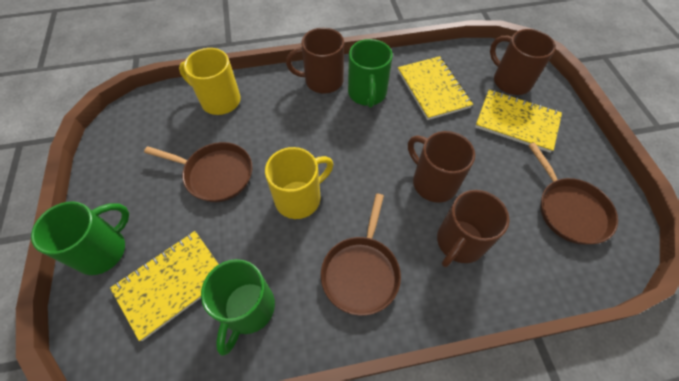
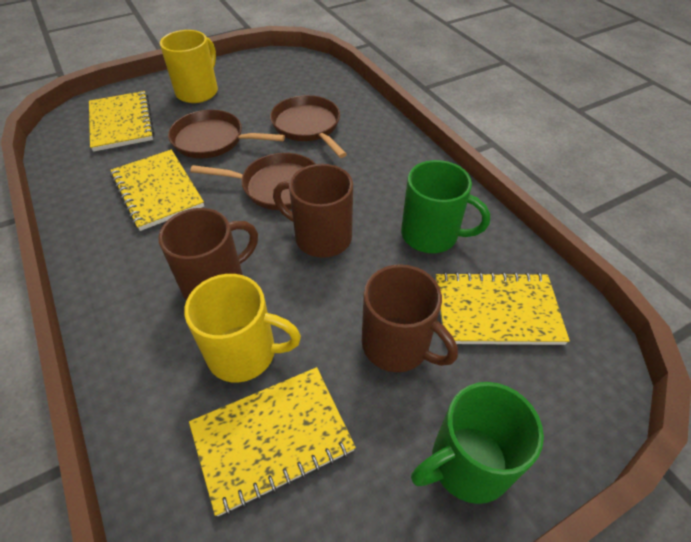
brown mug: [286,28,344,93] [408,131,475,202] [437,190,509,267] [490,29,556,95] = 4 -> [158,208,258,300] [273,164,353,258] [362,264,458,372] = 3
green mug: [31,201,129,275] [201,259,275,356] [348,39,393,108] = 3 -> [401,160,490,253] [411,382,544,504] = 2
yellow notebook: [110,231,219,341] [398,56,473,120] [475,90,562,153] = 3 -> [89,91,154,152] [110,150,204,231] [189,367,356,516] [436,272,570,345] = 4

